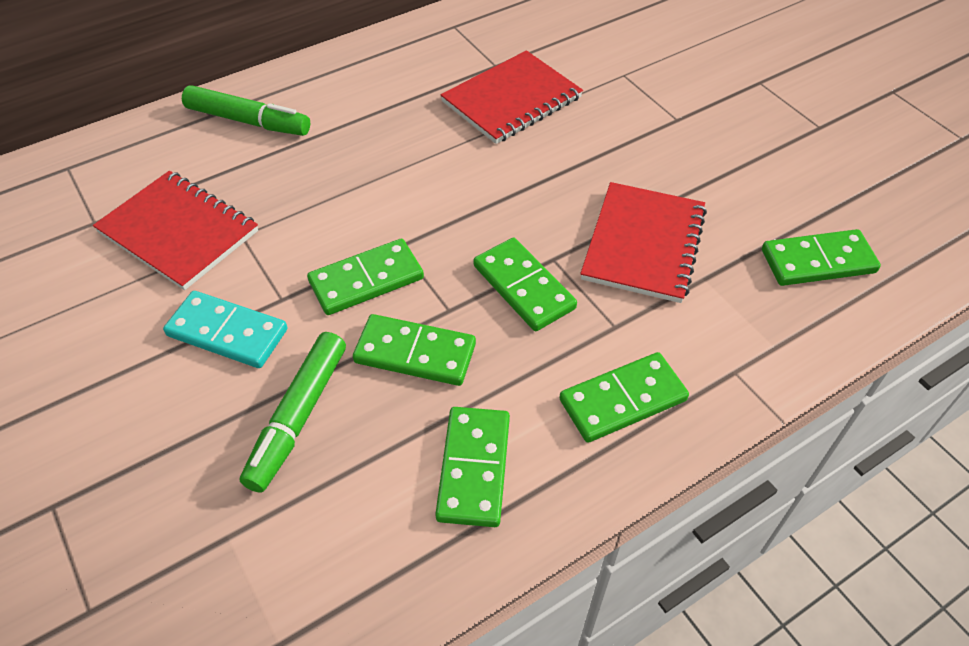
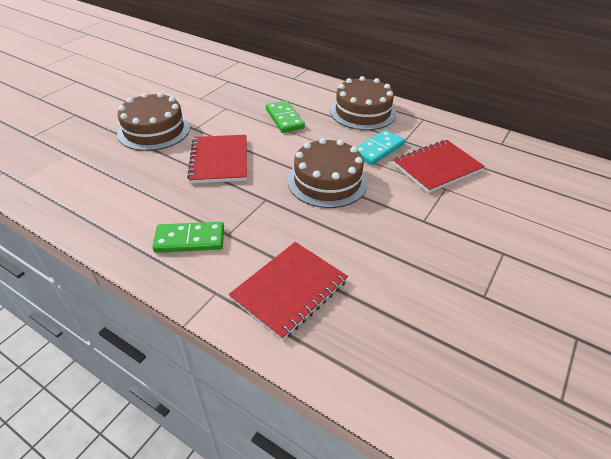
brown cake: none = 0 -> [117,92,190,151] [288,138,368,208] [330,76,396,130] = 3
green domino: [307,239,424,315] [353,314,476,386] [435,407,510,527] [474,238,577,331] [559,352,689,443] [762,229,881,286] = 6 -> [152,222,224,253] [266,101,305,133] = 2
green marker: [182,85,310,136] [240,332,346,492] = 2 -> none = 0

